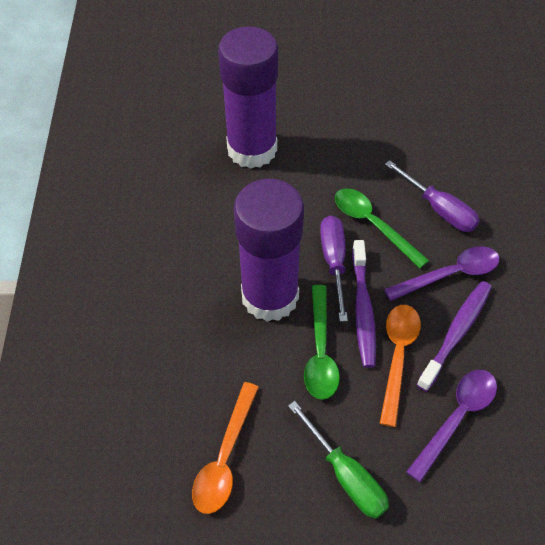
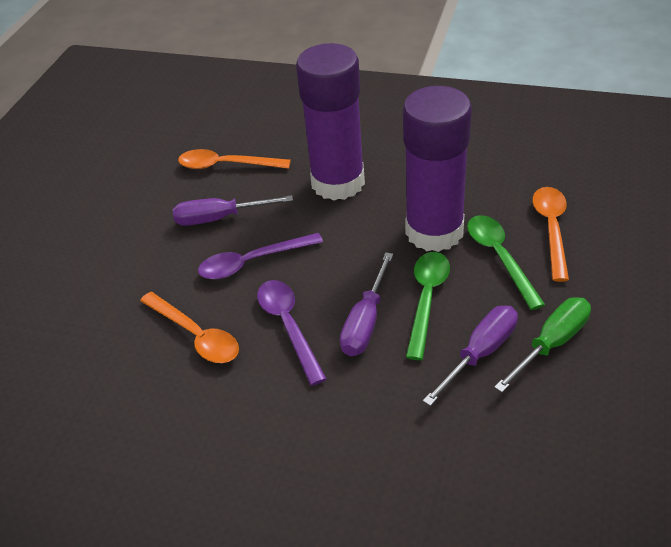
orange spoon: [192,382,259,514] [380,305,421,427] = 2 -> [140,292,239,363] [178,149,291,169] [532,187,569,282] = 3
purple screwdriver: [320,216,348,322] [385,160,480,232] = 2 -> [173,195,293,226] [340,252,393,356] [423,306,518,406] = 3
purple toothbrush: [352,240,376,368] [416,281,492,392] = 2 -> none = 0

